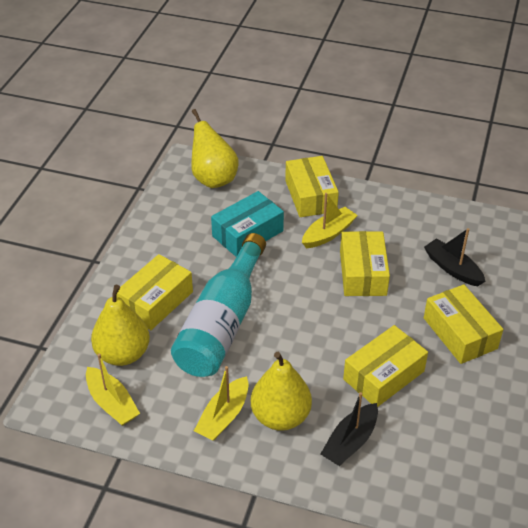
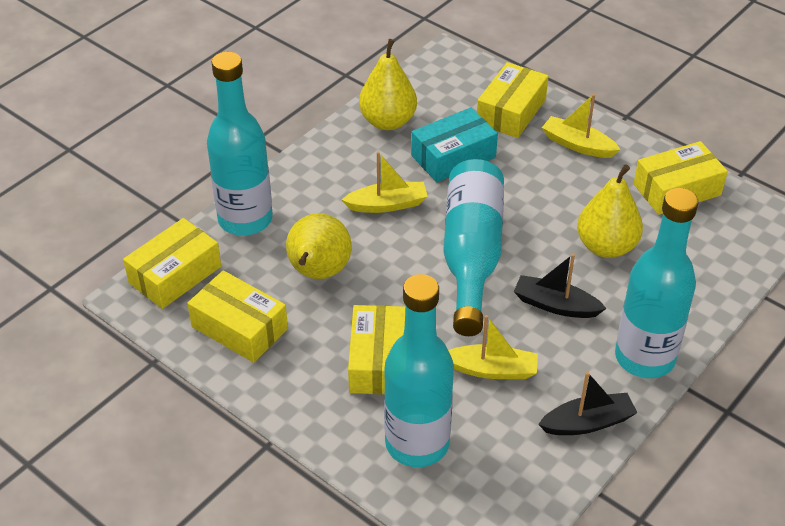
turquoise bottle: [171,233,266,377] = 1 -> [207,52,273,236] [384,274,454,467] [443,159,504,336] [615,188,698,378] = 4

